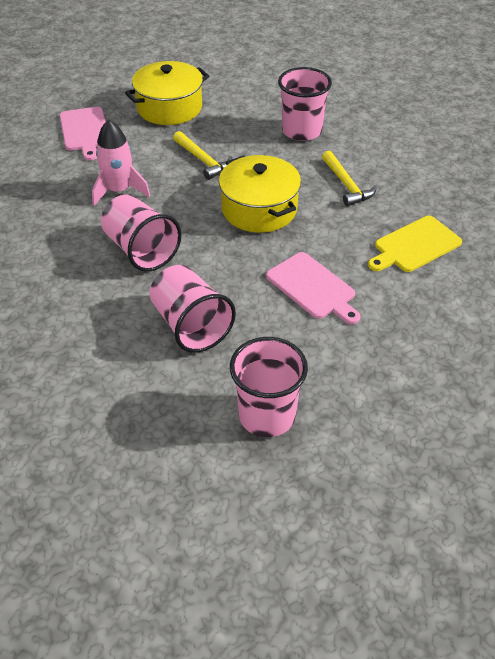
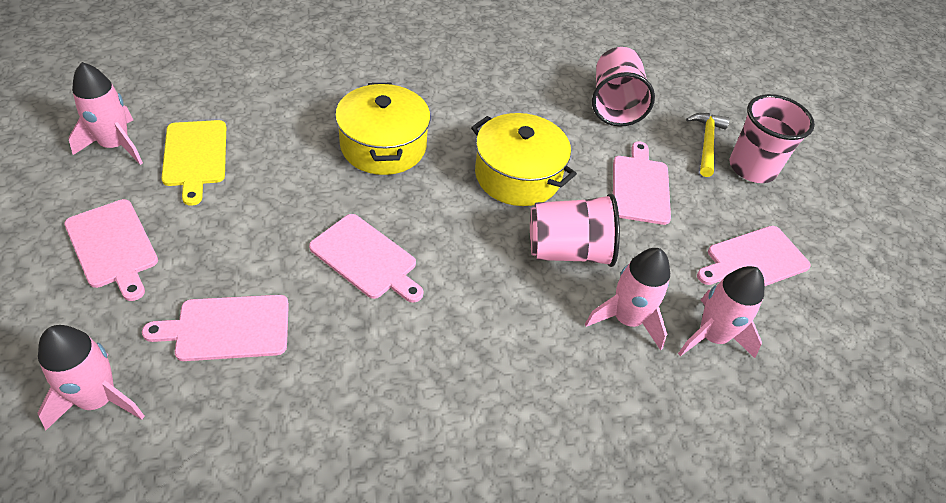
pink cup: [101,194,181,272] [149,265,236,353] [230,337,308,437] [278,67,332,141] = 4 -> [530,193,620,267] [592,47,655,127] [730,94,815,183] = 3
pink cutting board: [60,107,106,161] [266,252,360,325] = 2 -> [64,199,158,301] [142,295,289,361] [309,214,423,303] [613,141,671,225] [697,226,811,286] = 5
pink rocket: [92,120,150,206] = 1 -> [37,325,145,431] [68,62,143,165] [585,248,670,350] [678,266,764,358] = 4
yellow hammer: [173,131,232,180] [322,151,377,206] = 2 -> [686,113,730,177] = 1

